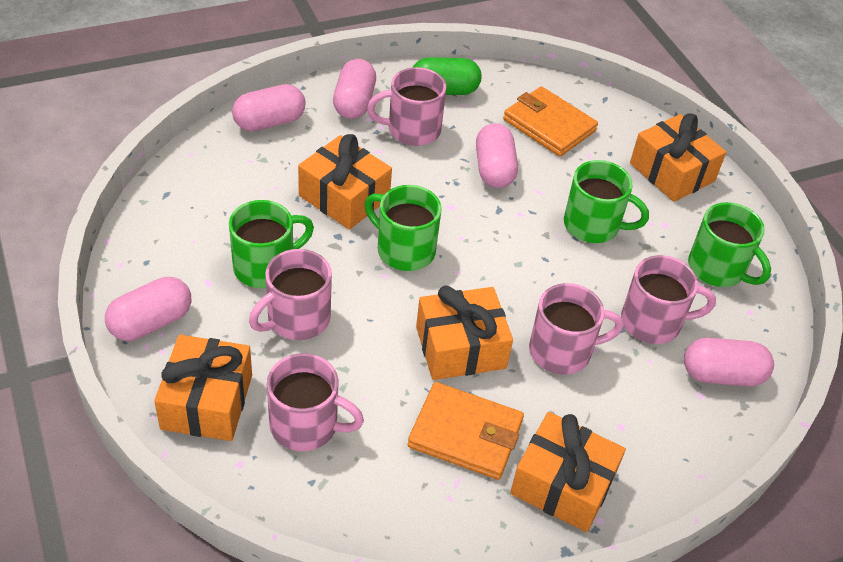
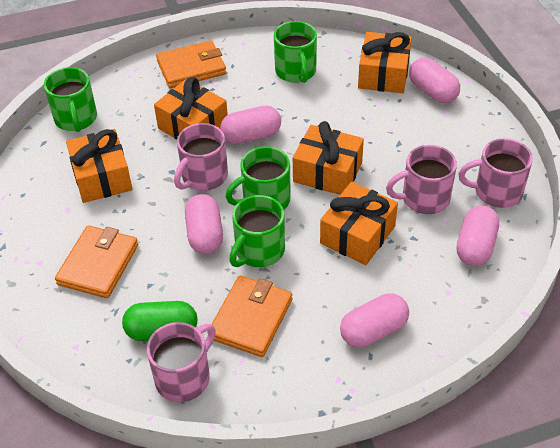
orange wallet: [408,382,524,480] [503,86,598,157] = 2 -> [55,225,138,298] [156,40,226,88] [207,276,292,357] = 3
pink mug: [249,249,332,340] [267,353,364,451] [367,67,446,146] [529,283,623,375] [621,255,716,344] = 5 -> [147,322,216,402] [174,123,228,191] [386,145,457,214] [458,138,533,208] = 4

